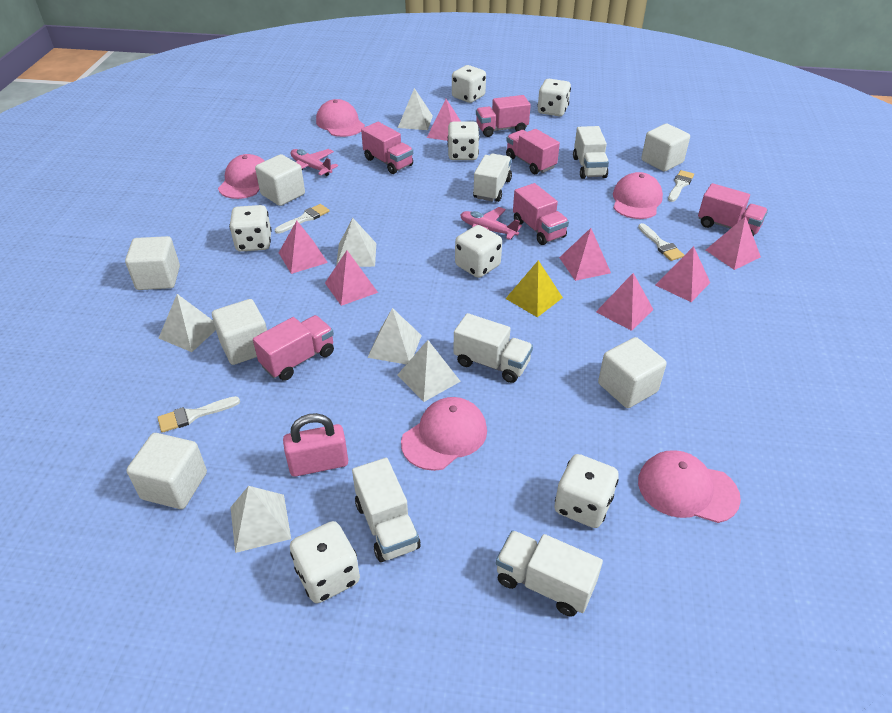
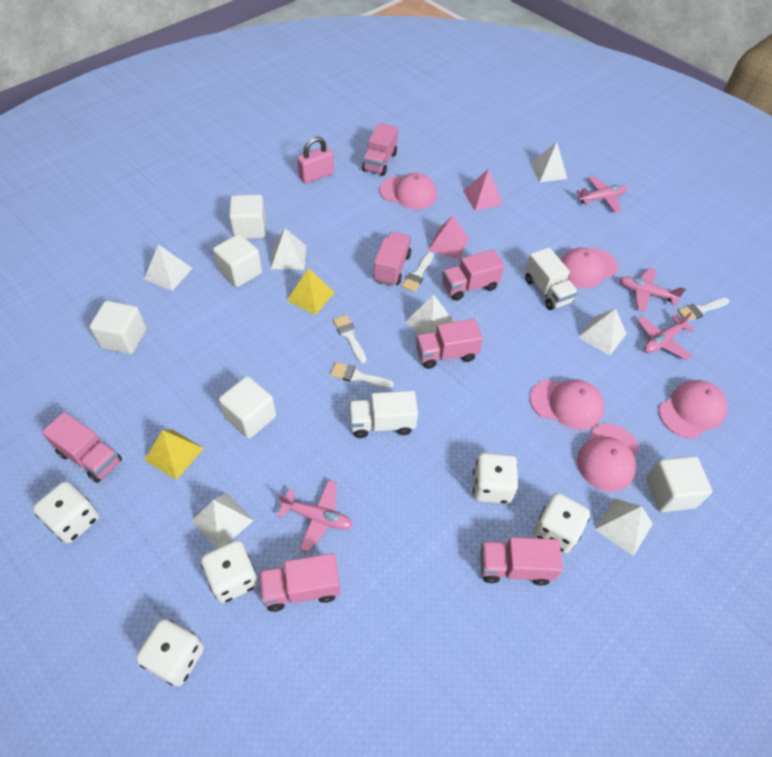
pink plane: [290,149,338,176] [460,207,522,240] = 2 -> [277,480,353,552] [576,176,627,213] [620,268,686,312] [637,312,695,361] = 4
pink pyramid: [279,221,328,274] [325,250,378,306] [427,99,461,141] [559,228,611,281] [596,273,654,331] [656,246,710,302] [706,216,761,270] = 7 -> [428,215,469,259] [463,169,503,211] = 2
pink truck: [253,315,334,381] [361,122,413,174] [476,95,531,137] [506,129,560,174] [513,183,569,245] [698,183,768,236] = 6 -> [42,412,122,483] [259,553,340,612] [362,123,398,176] [373,232,411,286] [416,319,483,369] [442,249,505,301] [480,537,563,586] = 7
white cube: [125,236,180,290] [127,433,207,509] [212,299,267,365] [255,154,305,206] [598,337,667,408] [641,123,690,172] = 6 -> [90,301,146,354] [213,234,262,287] [219,376,276,439] [229,194,266,239] [646,456,712,512] = 5
white dice: [229,205,272,252] [290,521,360,603] [448,121,479,160] [452,65,486,103] [455,225,502,278] [537,79,571,116] [555,454,619,528] = 7 -> [33,481,99,543] [136,619,204,686] [201,540,258,603] [473,453,518,504] [533,493,590,553] = 5
white pyramid: [159,294,216,352] [231,486,291,553] [336,218,376,267] [367,308,422,364] [398,88,433,130] [398,340,461,402] = 6 -> [144,245,192,291] [192,492,254,548] [271,228,306,270] [405,295,454,335] [530,142,567,182] [578,308,627,356] [594,499,653,556] = 7
white truck: [352,458,421,562] [454,313,533,383] [473,154,512,202] [496,530,603,617] [573,126,609,179] = 5 -> [349,391,418,438] [525,247,578,310] = 2
yellow pyramid: [505,260,563,317] = 1 -> [145,429,204,480] [287,268,335,315] = 2

